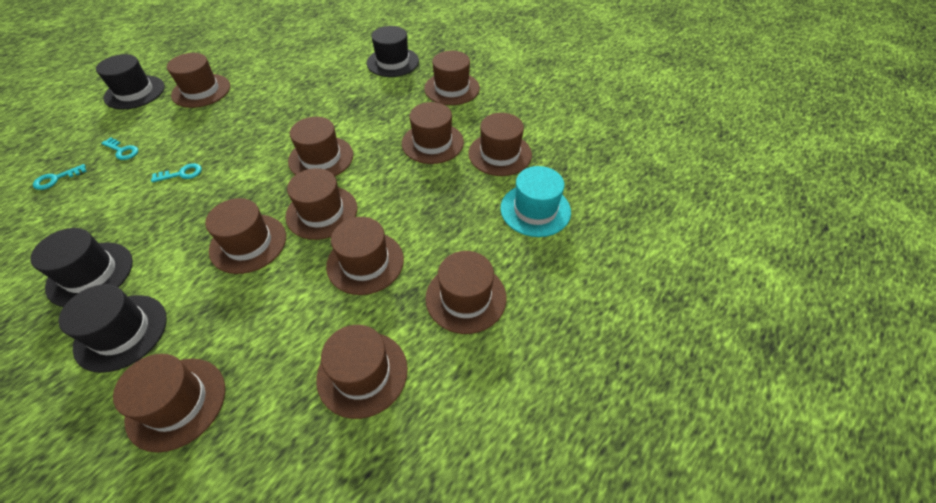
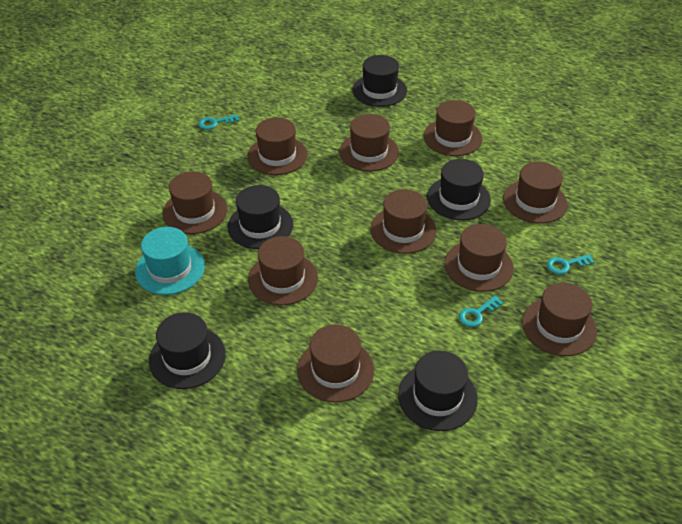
black hat: [30,228,133,307] [58,284,167,373] [96,54,165,110] [367,26,419,77] = 4 -> [149,312,226,389] [227,185,293,249] [352,55,407,107] [398,351,478,431] [427,159,491,220] = 5
brown hat: [113,354,225,453] [167,53,230,108] [205,198,286,274] [285,168,357,240] [288,117,353,176] [316,325,408,419] [326,217,404,295] [402,102,464,164] [424,51,480,105] [425,251,507,334] [468,113,532,176] = 11 -> [162,171,227,234] [247,117,308,175] [248,236,318,305] [297,325,374,403] [339,114,399,171] [370,189,437,254] [424,100,482,156] [444,224,514,292] [503,162,568,224] [522,283,597,356] = 10

